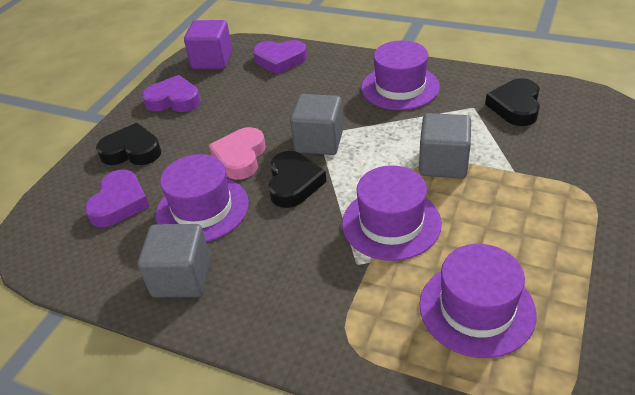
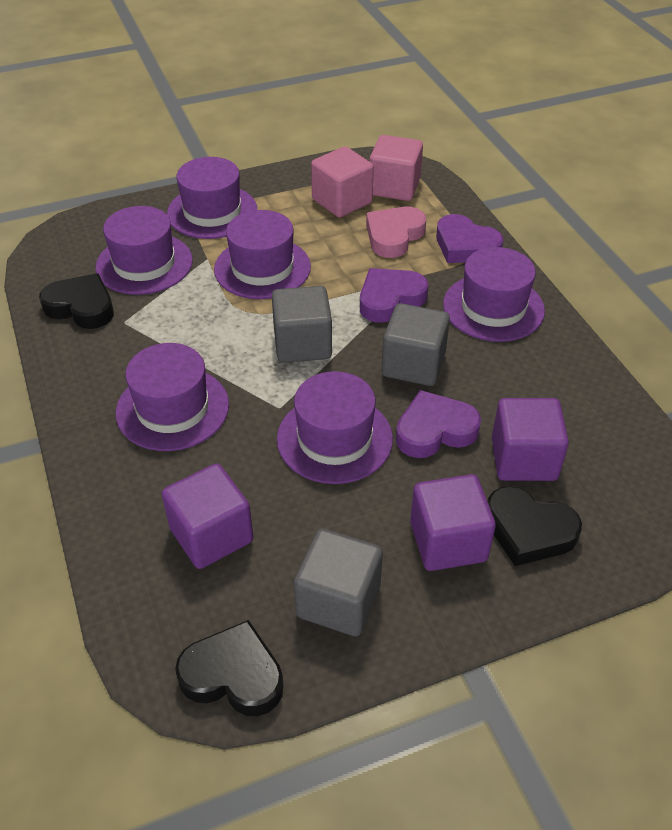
pink cube: none = 0 -> [311,146,374,217] [369,135,423,201] = 2
purple cube: [184,20,232,69] = 1 -> [162,463,253,569] [410,474,496,571] [492,398,569,481] = 3
purple hat: [156,154,249,242] [342,165,442,261] [361,40,440,110] [420,244,537,358] = 4 -> [96,206,193,295] [116,343,229,451] [167,157,257,239] [214,210,311,299] [277,371,393,484] [443,247,545,342] = 6

